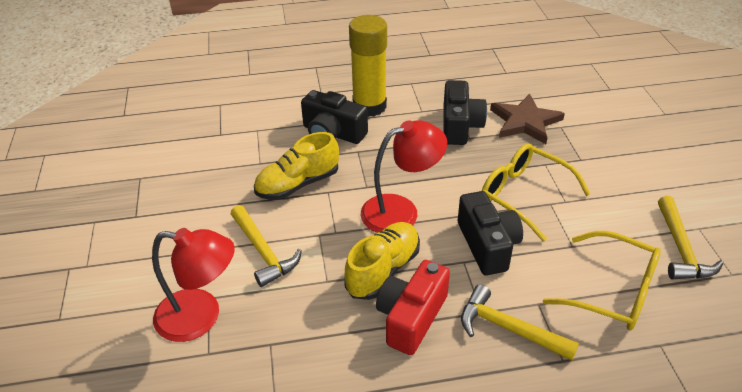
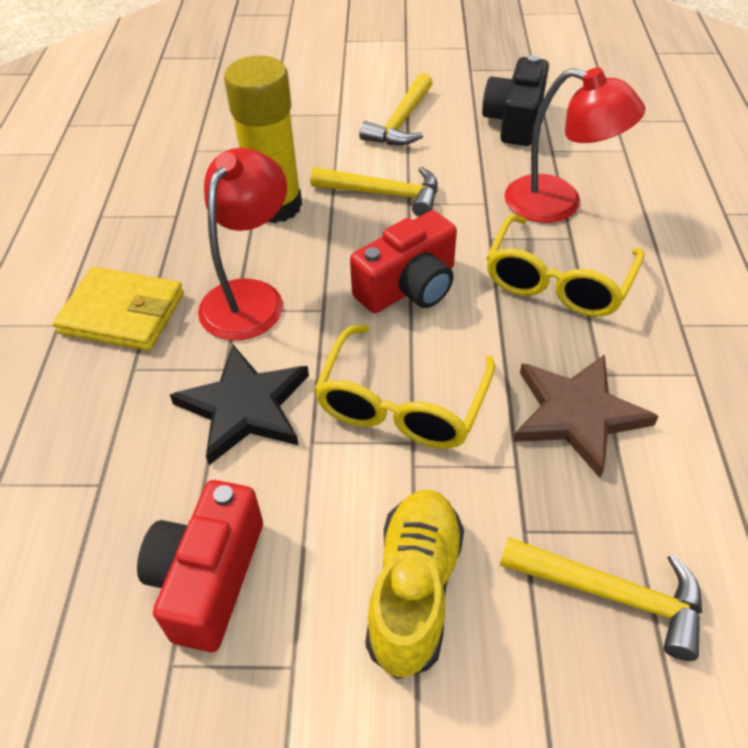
black camera: [301,90,368,144] [443,80,487,145] [458,191,523,276] = 3 -> [482,55,549,146] = 1
black star: none = 0 -> [170,344,309,465] = 1
red camera: [376,260,450,355] = 1 -> [137,480,263,652] [350,210,457,313] = 2
yellow shoe: [254,132,339,200] [344,222,420,300] = 2 -> [365,490,464,679] = 1
yellow wallet: none = 0 -> [53,267,184,351] = 1

